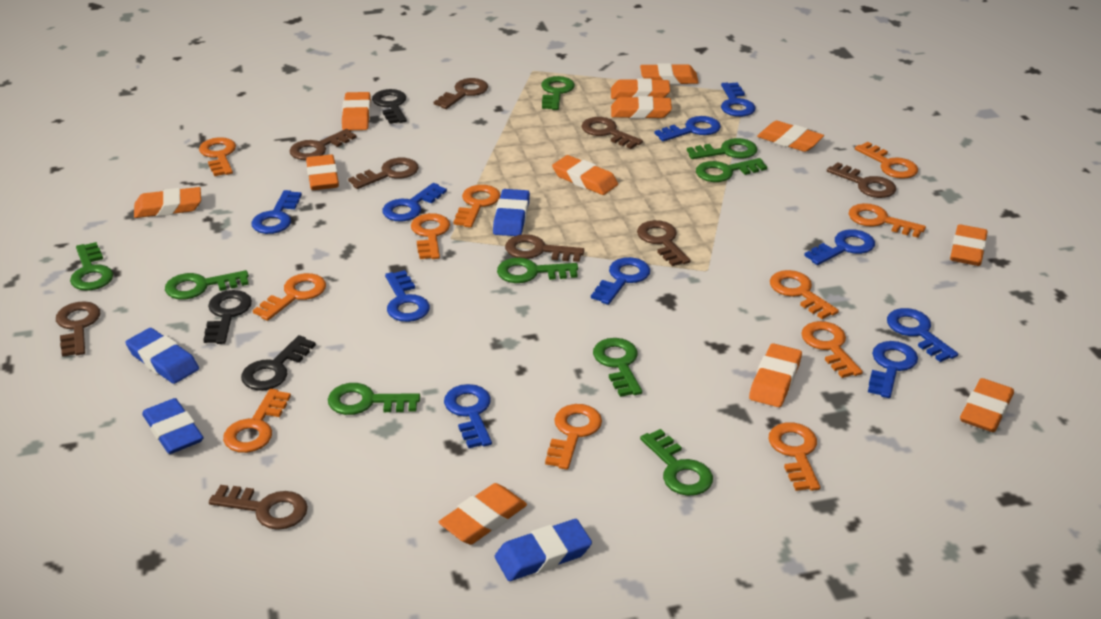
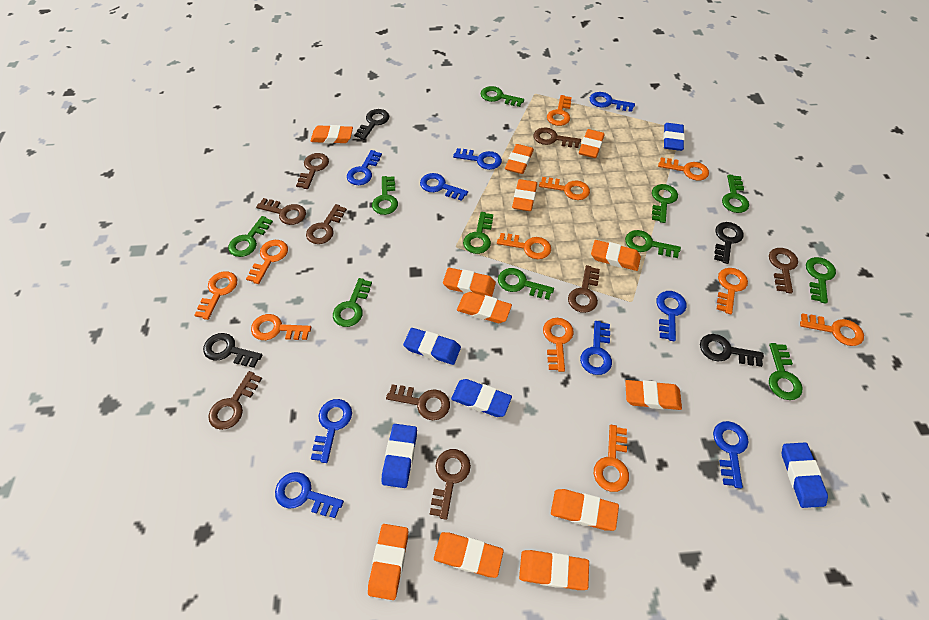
black key: [203,290,252,344] [241,335,316,391] [372,89,407,124] = 3 -> [203,333,262,368] [354,109,389,140] [700,334,764,367] [714,222,744,264] = 4
blue eraser: [125,328,199,384] [142,398,203,454] [493,189,530,236] [495,519,592,581] = 4 -> [382,424,417,488] [403,328,461,365] [451,379,512,417] [663,123,685,151] [782,442,828,508] = 5
blue key: [251,190,302,234] [382,183,447,221] [385,270,430,322] [444,384,492,448] [591,257,650,305] [654,116,721,141] [721,82,756,117] [804,229,875,265] [868,341,918,398] [887,308,958,362] = 10 -> [275,472,344,518] [311,399,352,463] [347,150,382,185] [420,173,468,201] [453,148,502,170] [580,321,612,375] [590,92,635,112] [657,291,687,341] [713,421,749,488] = 9
green key: [70,242,113,291] [165,270,249,299] [328,383,420,415] [497,258,578,283] [541,76,575,110] [593,338,642,397] [640,429,713,496] [687,138,757,159] [696,158,767,182] = 9 -> [228,216,273,257] [333,278,372,327] [372,176,398,215] [463,212,493,254] [481,86,524,107] [498,268,554,300] [625,230,681,258] [652,184,678,223] [722,174,749,213] [769,343,803,400] [806,257,836,304] = 11

